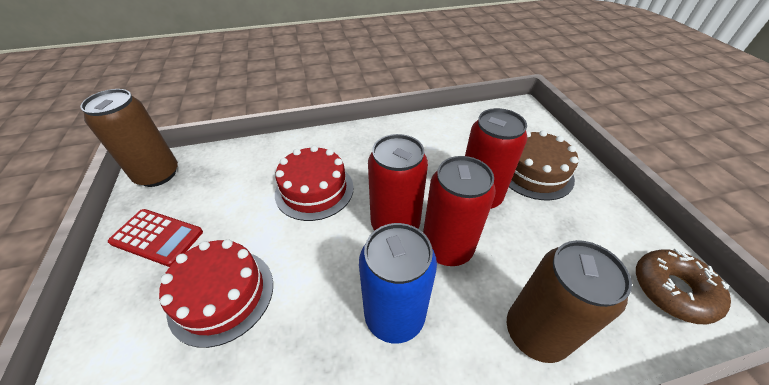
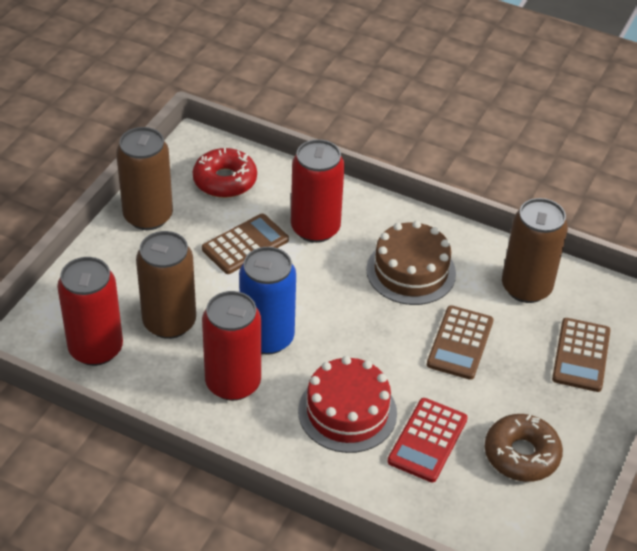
brown calculator: none = 0 -> [202,214,289,274] [427,305,493,380] [552,318,610,392] = 3
brown can: [80,89,178,187] [507,240,632,363] = 2 -> [116,127,173,230] [136,231,196,339] [502,198,568,303] = 3
red cake: [159,239,273,348] [275,145,354,221] = 2 -> [298,356,397,453] = 1
red donut: none = 0 -> [193,148,257,198] = 1

